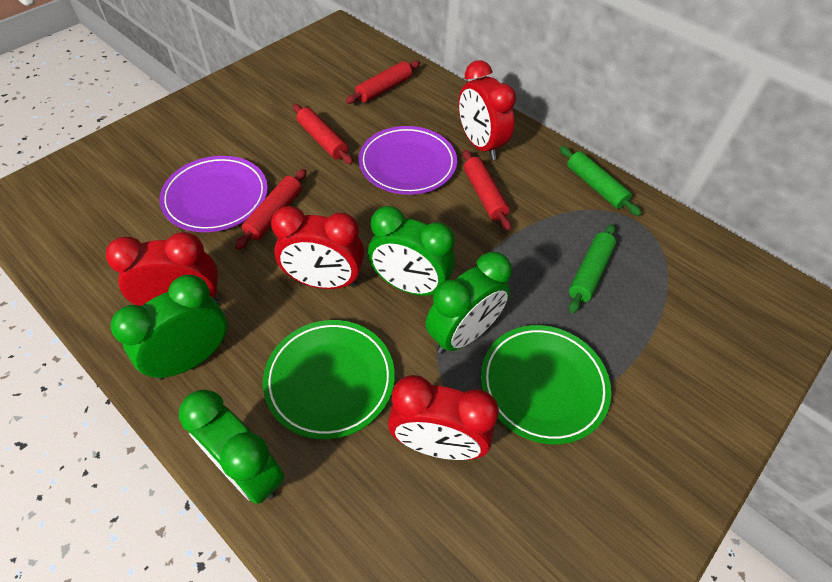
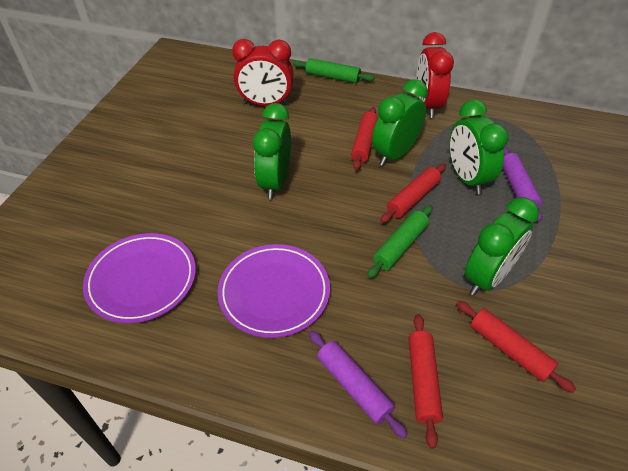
green plate: [263,320,395,439] [481,325,611,444] = 2 -> none = 0
purple rolling pin: none = 0 -> [309,330,407,439] [502,147,542,222] = 2
red clock: [106,232,219,306] [271,206,364,289] [388,375,499,460] [459,60,516,160] = 4 -> [232,39,294,106] [416,32,454,118] = 2

